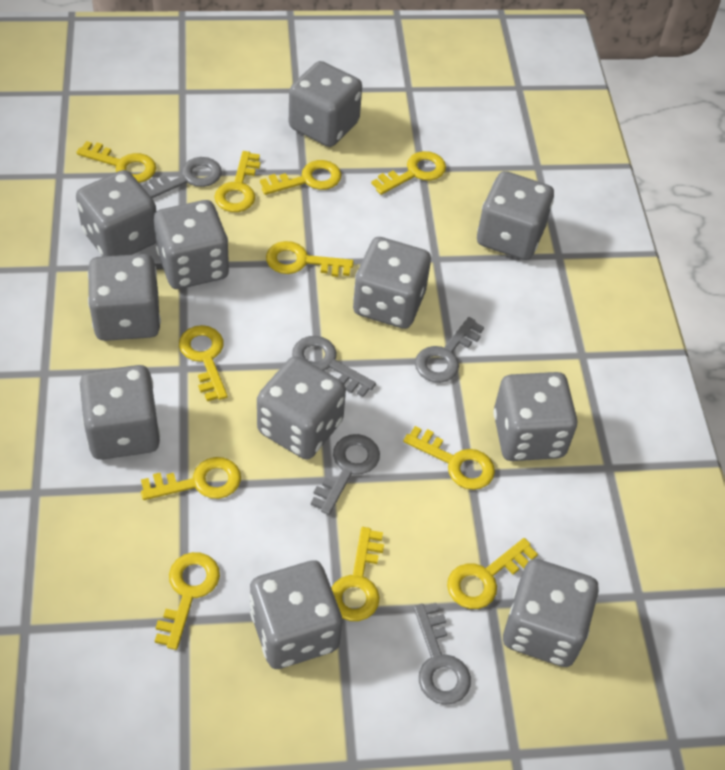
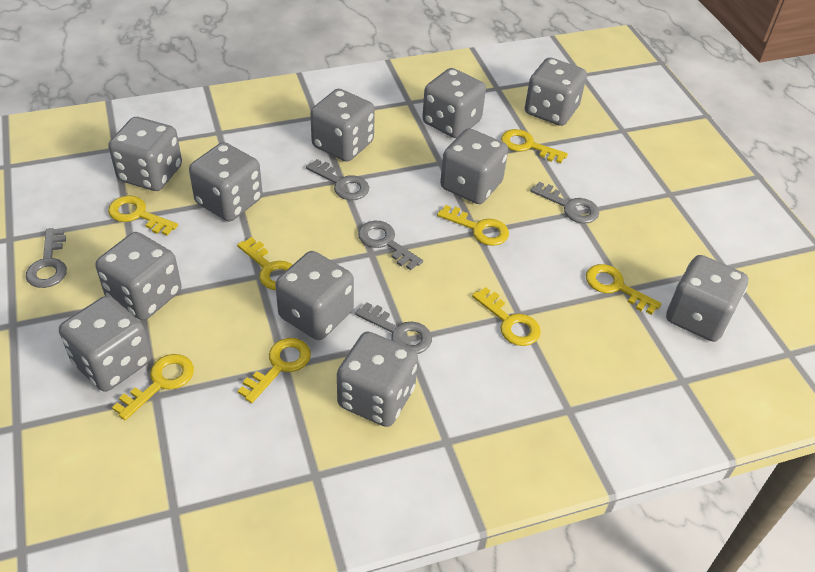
yellow key: [76,141,156,183] [141,457,241,500] [155,552,220,650] [179,325,228,401] [214,151,260,212] [260,160,342,195] [266,241,354,277] [331,527,384,621] [371,151,446,195] [403,426,495,490] [447,538,538,609] = 11 -> [108,195,178,235] [112,354,194,420] [237,237,292,290] [238,338,311,403] [437,205,509,246] [472,287,541,346] [501,129,568,163] [586,264,661,315] = 8

